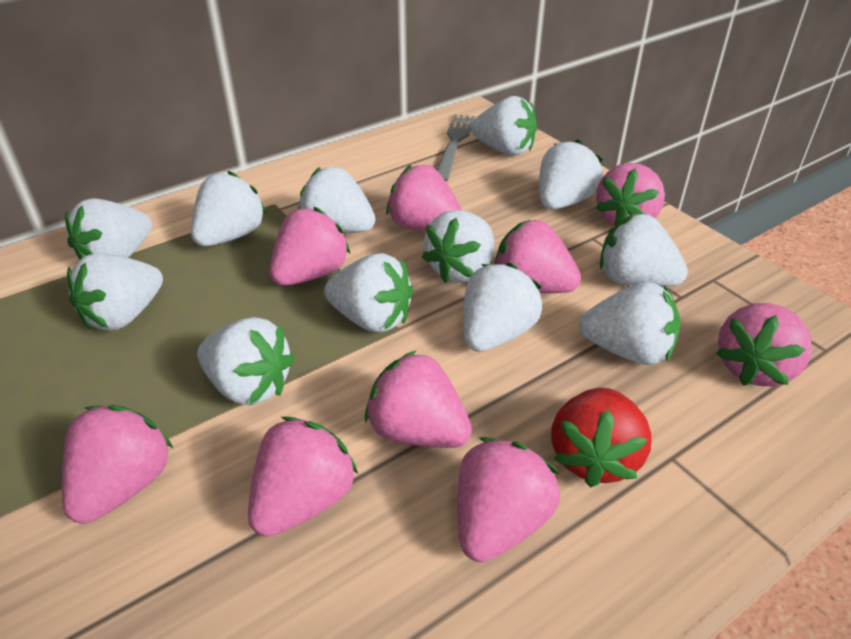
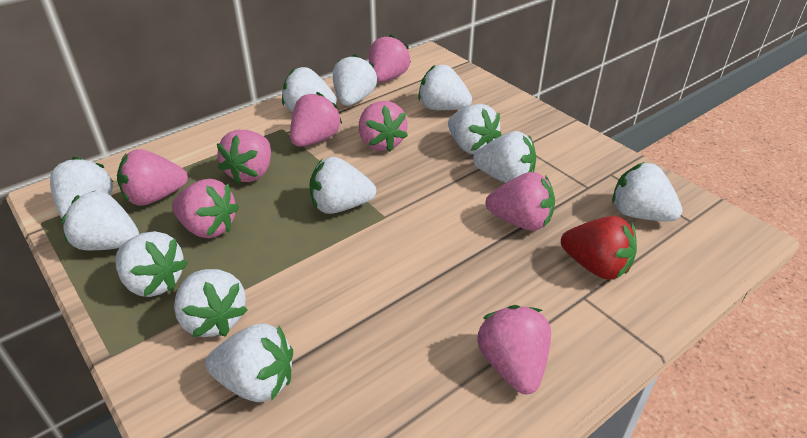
grey fork: [437,114,475,182] = 1 -> none = 0
pink strawberry: [62,405,173,524] [248,417,358,537] [270,207,350,286] [365,350,472,448] [386,165,462,231] [457,437,560,563] [495,220,581,293] [596,163,665,226] [716,303,812,386] = 9 -> [117,149,188,206] [172,179,239,238] [217,130,271,184] [290,92,342,147] [359,101,408,152] [369,35,411,83] [477,305,551,394] [486,172,555,231] = 8

